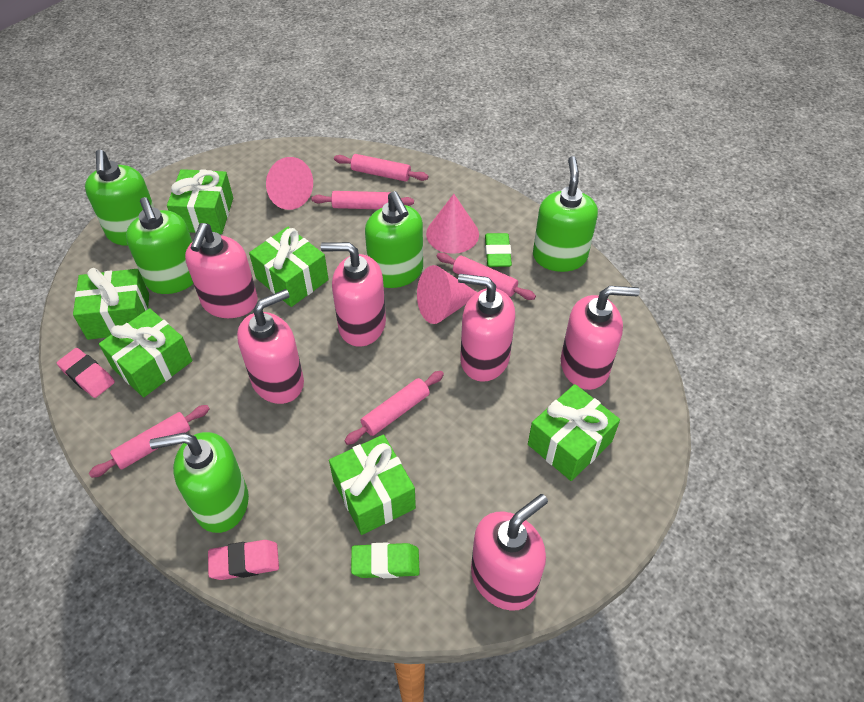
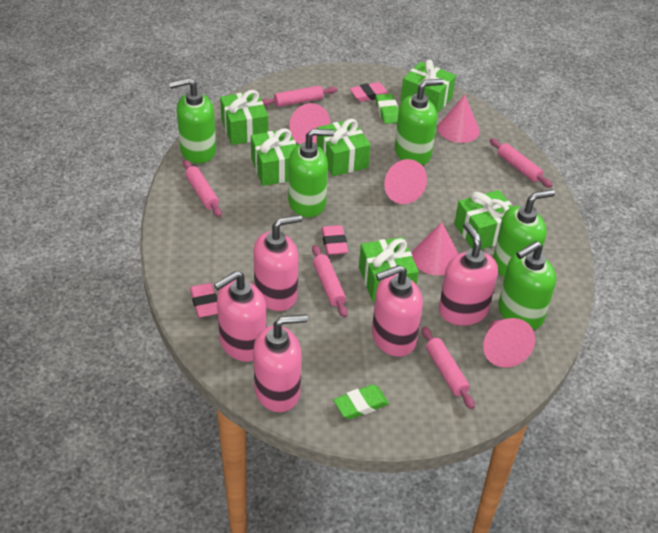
pink cone: [266,157,313,210] [417,265,477,324] [426,194,479,254] = 3 -> [289,103,330,144] [384,159,427,204] [412,222,458,276] [438,95,480,143] [483,318,535,368] = 5
pink eraser: [57,348,115,398] [208,540,279,580] = 2 -> [190,283,218,318] [321,225,348,255] [350,82,389,102] = 3
pink soap dispenser: [185,223,258,318] [237,289,304,404] [321,242,386,347] [458,274,515,382] [471,494,548,611] [561,286,640,390] = 6 -> [214,270,266,362] [253,215,302,311] [253,314,308,412] [372,265,423,357] [439,222,498,326] = 5

